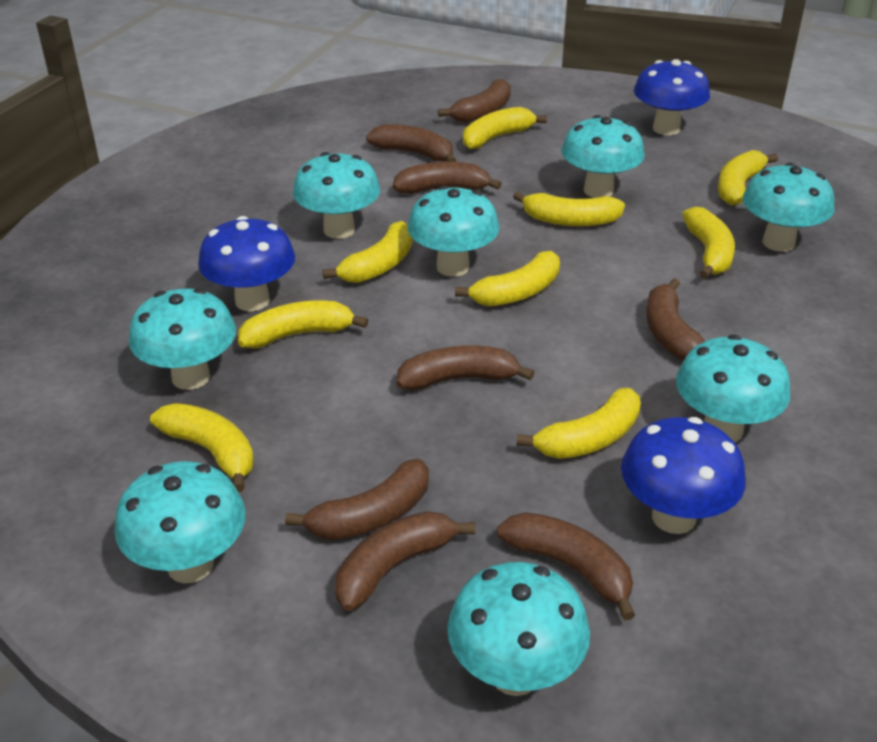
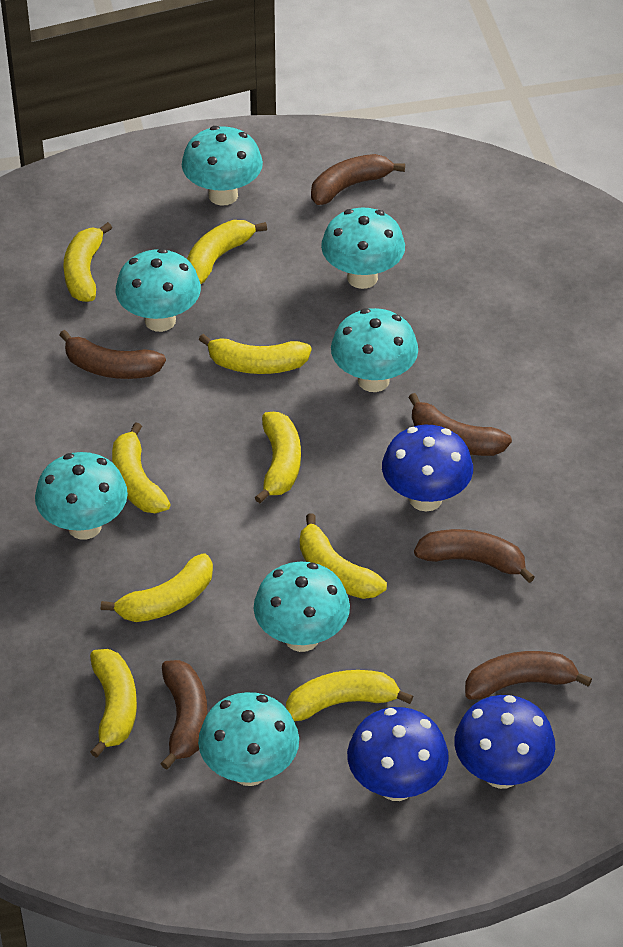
brown banana: [285,459,429,540] [335,511,475,611] [366,124,457,162] [393,162,502,194] [397,345,534,391] [438,79,511,122] [497,512,635,620] [646,278,705,361] = 8 -> [59,330,166,379] [160,660,207,770] [311,154,405,205] [408,393,512,456] [414,529,535,583] [465,651,592,700] = 6
turquoise mushroom: [115,461,246,583] [129,288,236,390] [293,152,380,239] [407,185,500,277] [447,562,590,696] [561,115,645,198] [676,334,790,443] [743,163,834,252] = 8 -> [35,452,128,539] [116,248,201,332] [182,126,263,206] [198,692,299,786] [254,562,350,652] [321,208,405,289] [331,308,418,392] = 7

